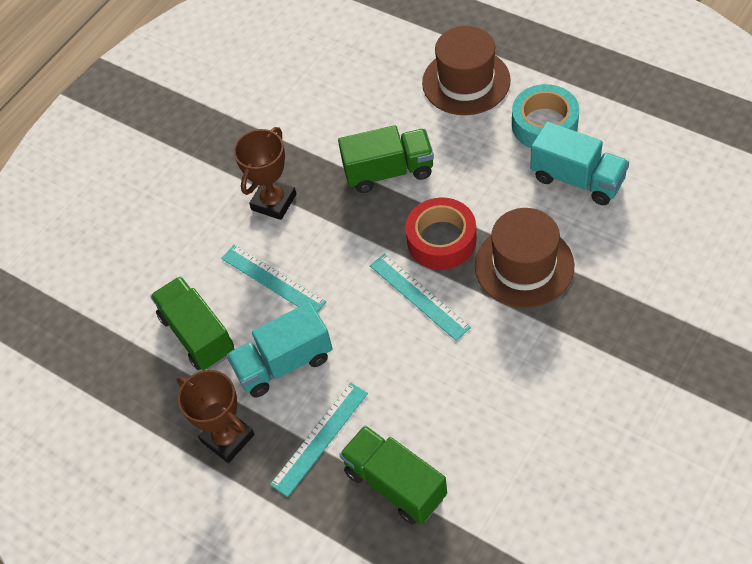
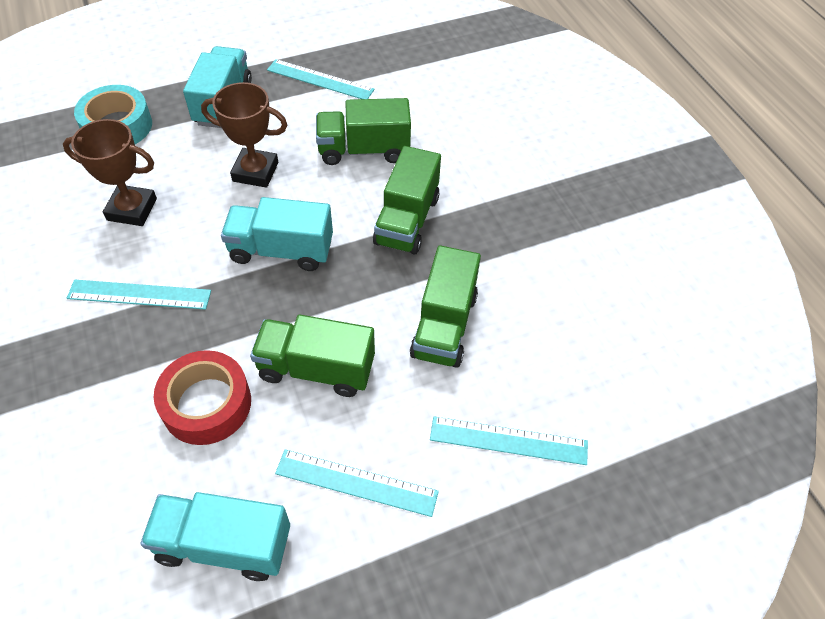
brown hat: [422,26,511,115] [475,208,574,308] = 2 -> none = 0
green truck: [150,276,234,371] [338,125,434,193] [339,425,447,525] = 3 -> [250,315,375,397] [316,98,411,165] [373,146,441,255] [410,245,481,368] = 4
turquoise ruler: [221,245,326,313] [270,382,368,497] [370,253,471,341] = 3 -> [67,280,211,310] [267,59,375,99] [275,449,439,517] [430,416,588,465] = 4
turquoise truck: [226,302,333,397] [530,121,629,205] = 2 -> [140,492,290,581] [183,46,252,128] [221,197,333,271] = 3

